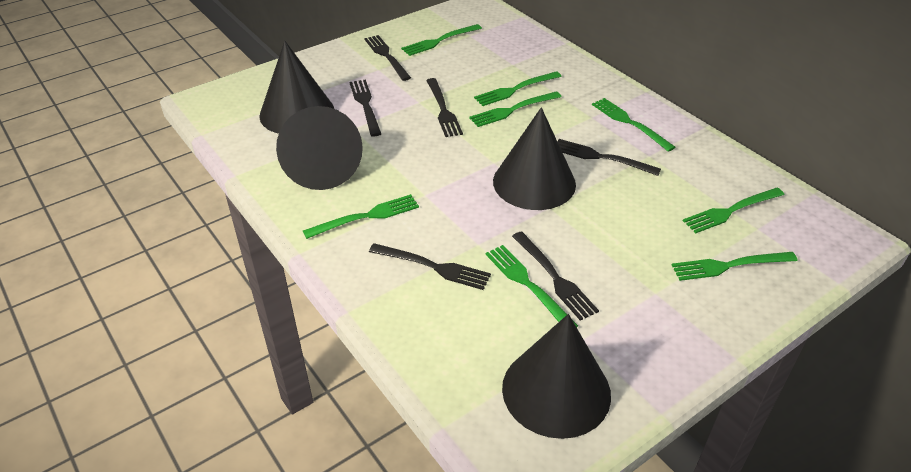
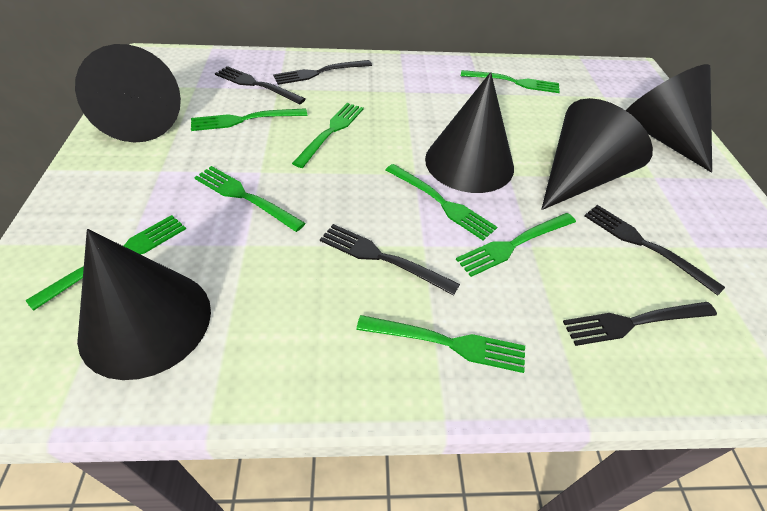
black cone: [259,41,334,134] [276,106,363,190] [493,107,576,210] [502,314,611,439] = 4 -> [75,44,181,142] [77,229,211,380] [425,72,514,193] [541,98,653,210] [625,64,712,173] = 5
black fork: [349,80,381,137] [364,35,411,81] [369,243,491,290] [426,78,463,137] [512,231,599,320] [557,139,661,176] = 6 -> [215,66,305,105] [273,60,372,85] [320,224,460,296] [563,302,717,346] [584,205,725,296] = 5

